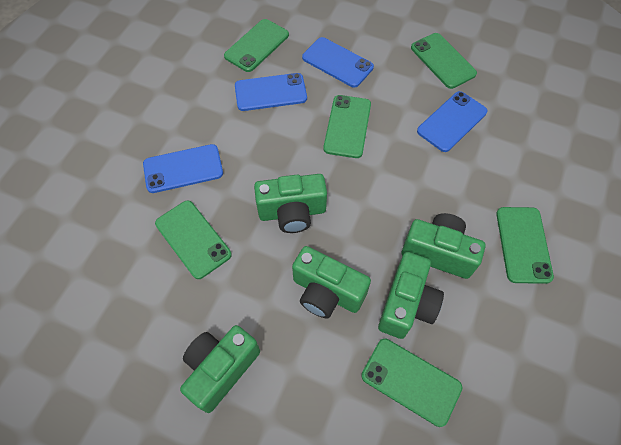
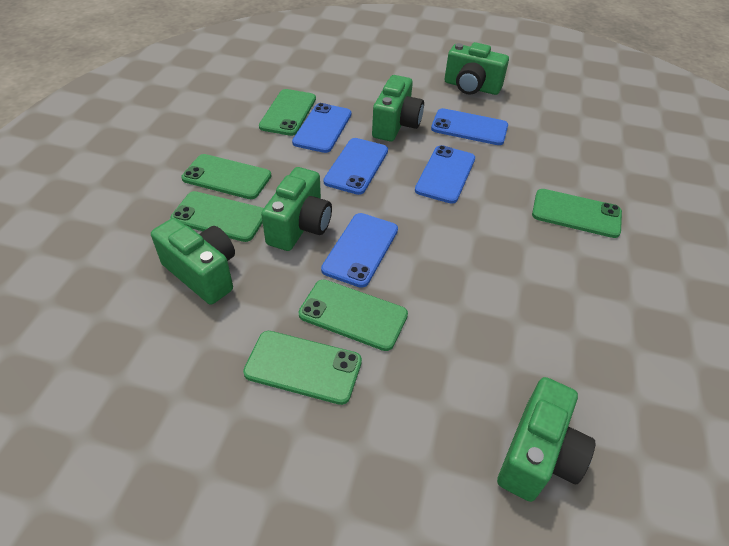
blue phone: [143,144,223,193] [235,73,307,111] [302,37,374,88] [417,91,488,152] = 4 -> [292,103,351,153] [321,213,398,288] [323,138,388,195] [415,145,475,204] [431,108,508,145] = 5

